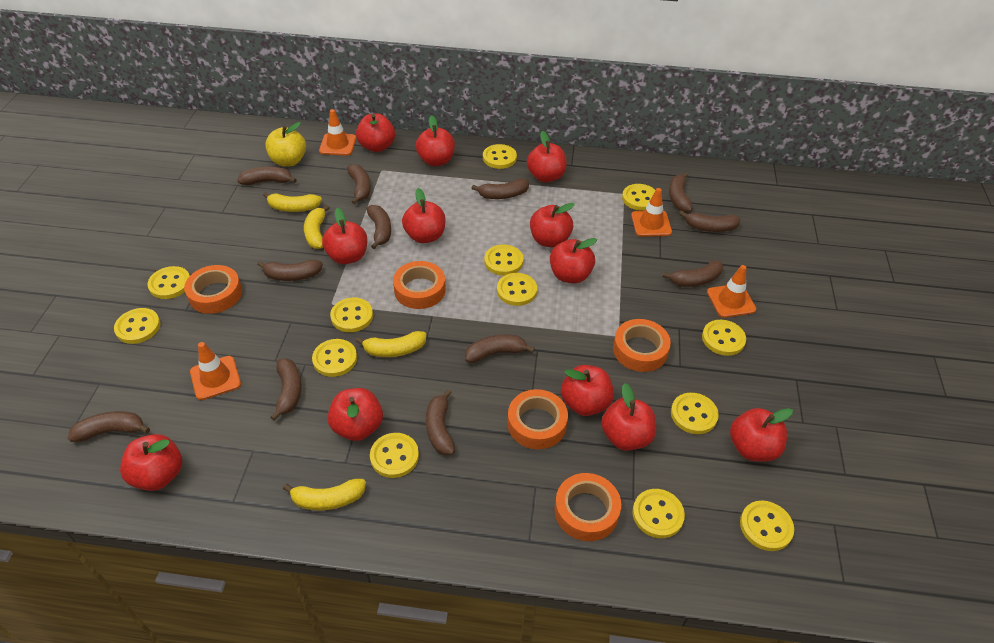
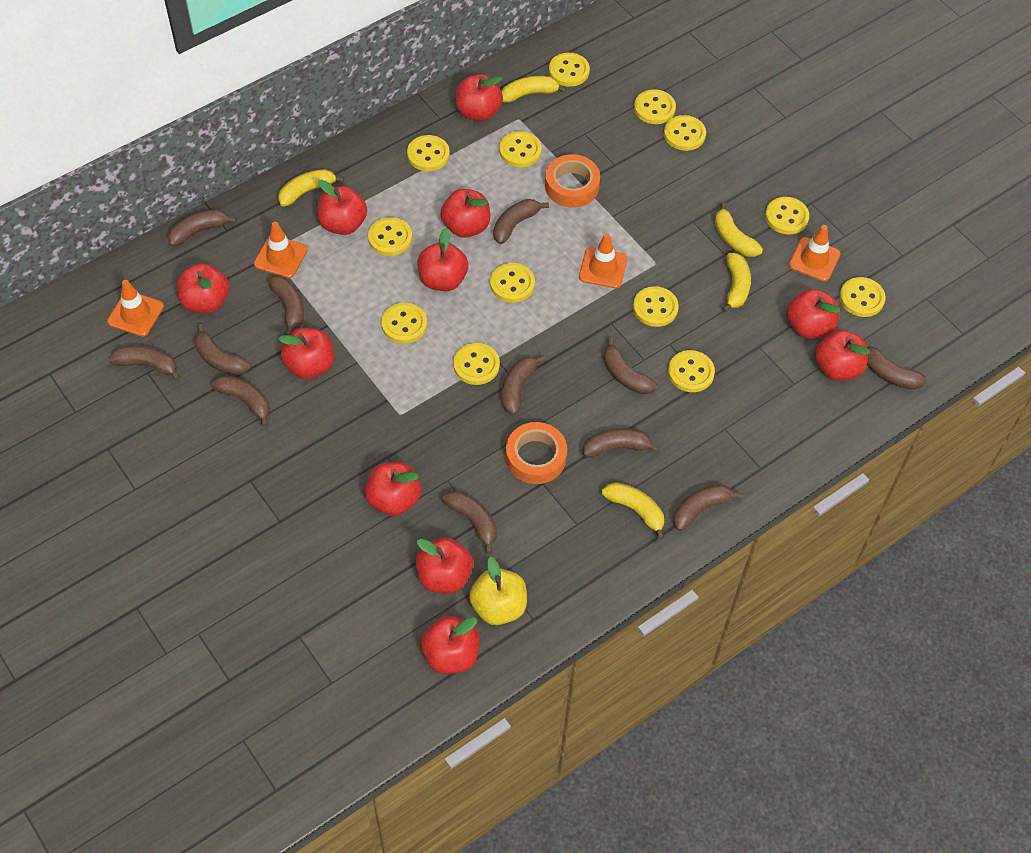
orange tape: [184,265,242,314] [393,261,446,309] [508,389,568,449] [554,473,621,541] [613,319,671,372] = 5 -> [506,422,567,484] [545,154,600,208] = 2
red apple: [120,434,182,491] [322,208,367,264] [328,388,383,441] [356,113,395,152] [402,188,445,243] [416,115,455,166] [527,131,567,182] [530,203,575,247] [550,238,597,283] [561,365,614,416] [601,383,656,451] [730,408,793,462] = 12 -> [177,263,229,314] [279,328,334,379] [317,180,367,235] [365,462,421,516] [416,537,473,594] [418,228,468,291] [421,616,480,674] [441,189,490,238] [456,74,503,121] [787,289,840,339] [815,330,870,381] = 11
yellow banana: [263,192,322,212] [283,479,366,511] [304,205,330,249] [356,331,426,357] = 4 -> [278,169,344,207] [502,76,567,103] [602,482,664,540] [715,203,763,257] [722,253,751,312] = 5

